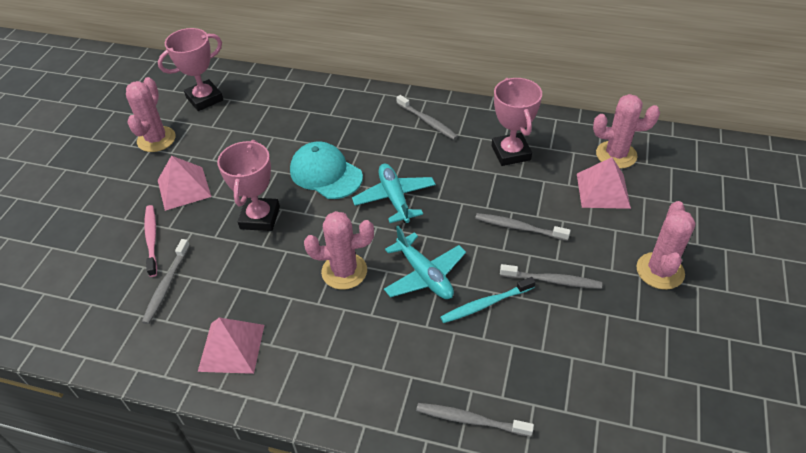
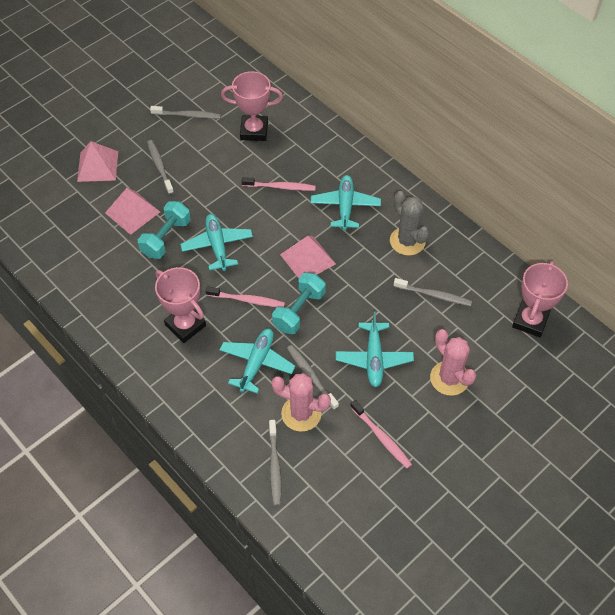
grey cactus: none = 0 -> [390,191,429,256] = 1
pink cactus: [126,77,176,152] [304,211,374,290] [593,94,660,169] [636,201,696,290] = 4 -> [271,373,331,432] [430,329,476,396] = 2
pink toothbrush: [144,205,157,277] = 1 -> [206,287,285,307] [242,177,316,191] [350,400,412,468] = 3
turquoise cap: [290,141,363,199] = 1 -> none = 0
turquoise dumbbell: none = 0 -> [138,201,191,259] [272,273,326,334] = 2
turquoise plane: [352,163,436,223] [384,226,466,299] = 2 -> [180,214,253,271] [219,328,295,394] [310,175,381,231] [336,312,414,387] = 4
turquoise toothbrush: [440,277,536,323] = 1 -> none = 0

